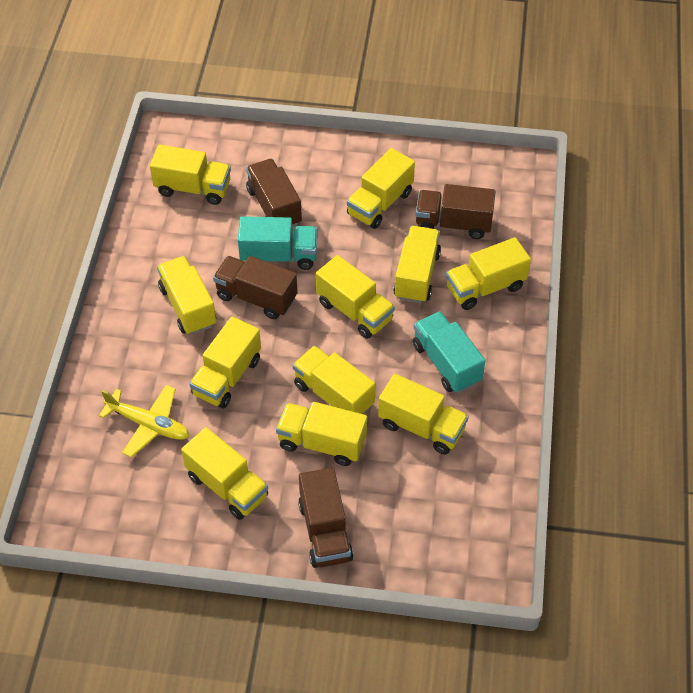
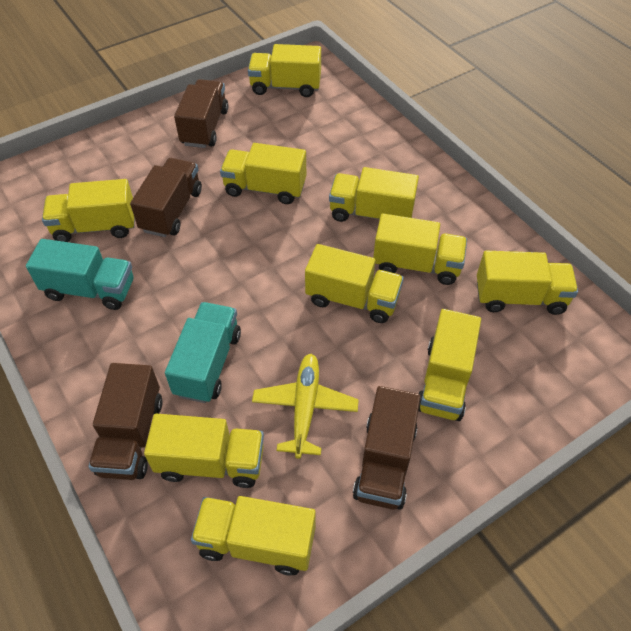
yellow truck: [150,145,231,205] [157,256,216,335] [181,427,268,520] [189,317,261,408] [276,402,367,466] [293,346,376,414] [316,255,395,339] [347,148,415,229] [378,374,469,455] [393,226,441,303] [446,237,531,310] = 11 -> [42,179,135,242] [144,414,264,488] [191,496,316,576] [220,143,306,204] [248,44,321,97] [305,244,404,323] [329,167,419,222] [373,214,467,285] [418,309,481,421] [477,251,578,315] = 10

